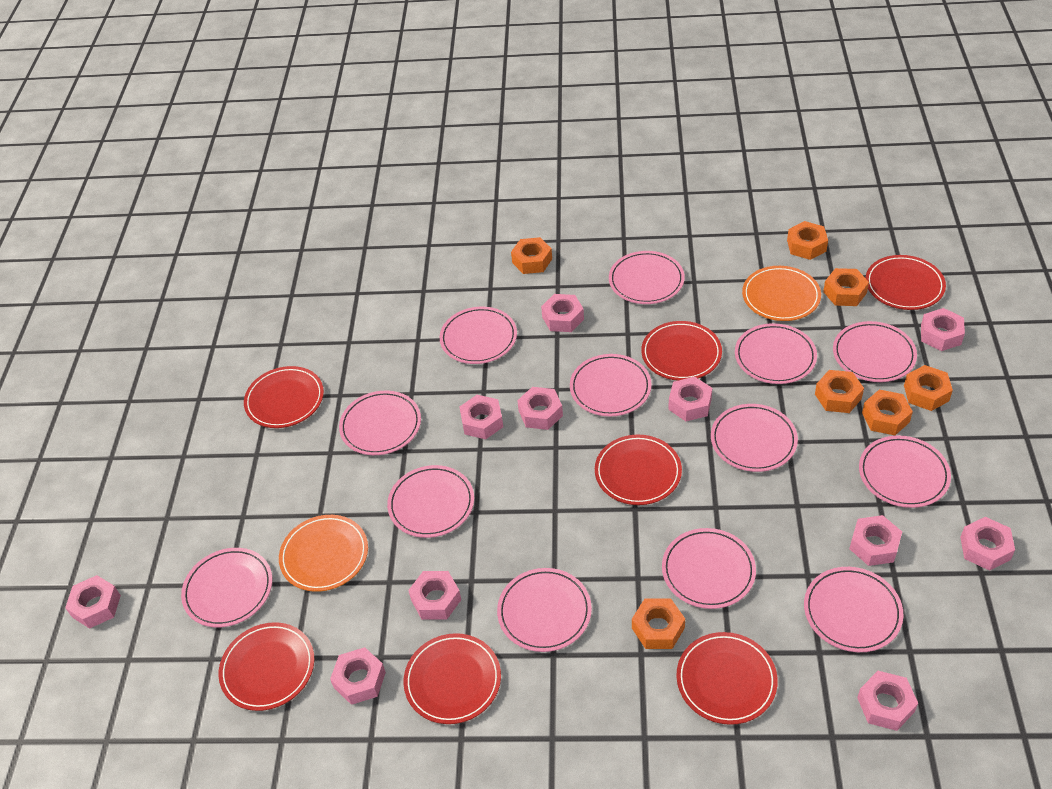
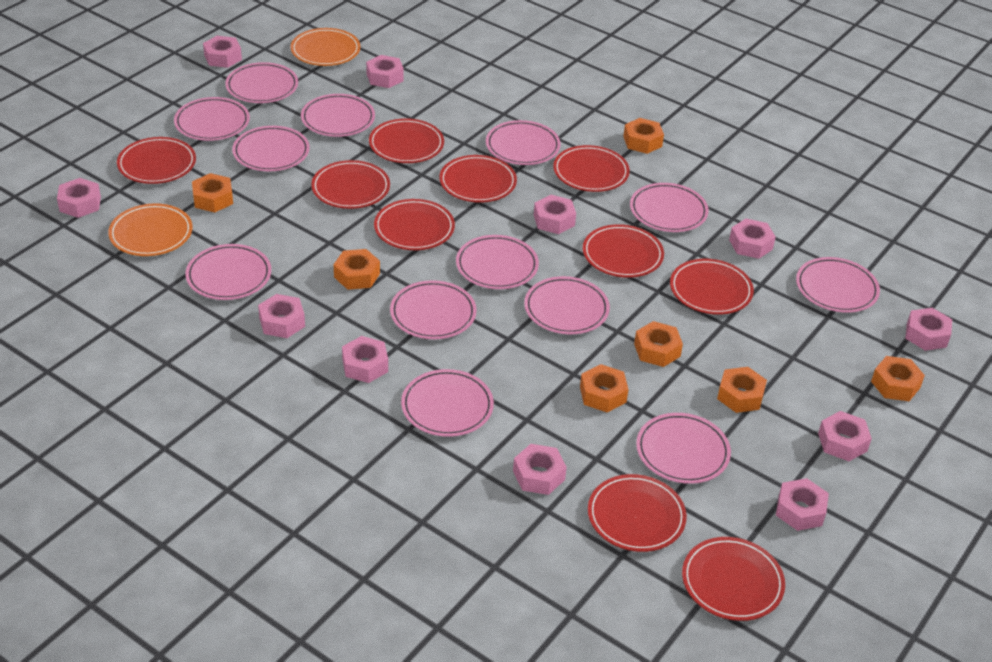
red plate: [219,622,314,711] [244,366,324,428] [403,633,501,724] [595,435,682,505] [641,321,722,381] [676,632,778,725] [866,255,946,310] = 7 -> [117,137,196,184] [311,160,390,209] [369,118,444,163] [374,199,455,250] [440,155,517,203] [553,145,630,192] [583,224,664,278] [588,474,687,552] [670,259,754,315] [682,537,785,621] = 10

